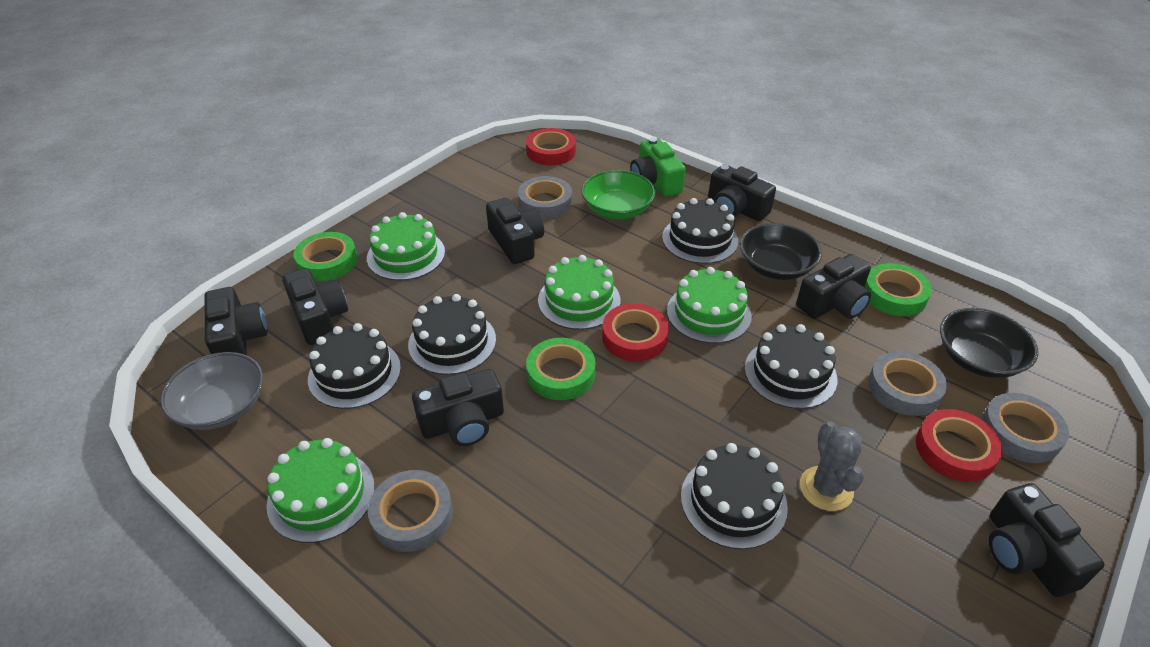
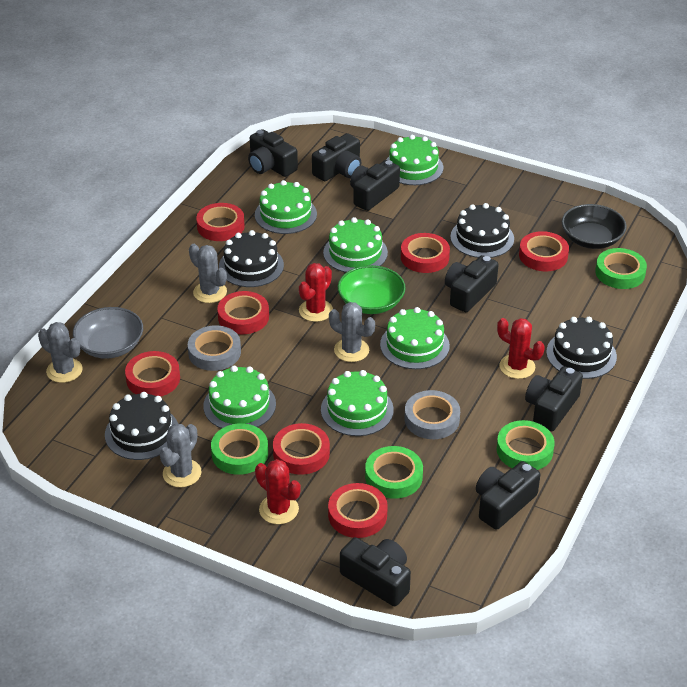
black bowl: [740,223,822,280] [940,308,1038,378] = 2 -> [562,204,627,249] = 1
black cake: [308,323,401,409] [408,294,496,375] [662,198,738,264] [681,443,788,549] [745,324,838,409] = 5 -> [105,392,178,460] [219,230,284,287] [450,203,514,258] [546,317,617,379] = 4
green cake: [266,438,375,543] [367,212,445,281] [538,255,620,330] [667,267,752,343] = 4 -> [203,366,276,429] [255,180,317,234] [321,370,394,436] [323,217,388,272] [380,307,450,369] [386,135,443,185] = 6
green camera: [630,137,686,197] = 1 -> none = 0
green tape: [294,232,358,281] [526,338,596,400] [865,263,932,316] = 3 -> [211,423,268,475] [365,446,423,499] [497,420,555,470] [595,248,647,289] = 4
grey cactus: [800,421,865,511] = 1 -> [38,322,83,383] [160,424,202,487] [189,244,227,303] [329,302,375,362] = 4
grey tape: [368,470,453,552] [518,176,572,219] [868,351,947,416] [982,393,1069,463] = 4 -> [188,325,241,371] [405,390,460,439] = 2
red cactus: none = 0 -> [255,459,301,524] [299,263,333,322] [497,318,545,379] = 3
red tape: [526,128,576,165] [602,303,669,361] [916,409,1003,482] = 3 -> [125,351,180,397] [196,203,245,241] [217,291,269,334] [273,423,330,475] [328,483,388,538] [401,233,450,273] [519,231,569,272] = 7

